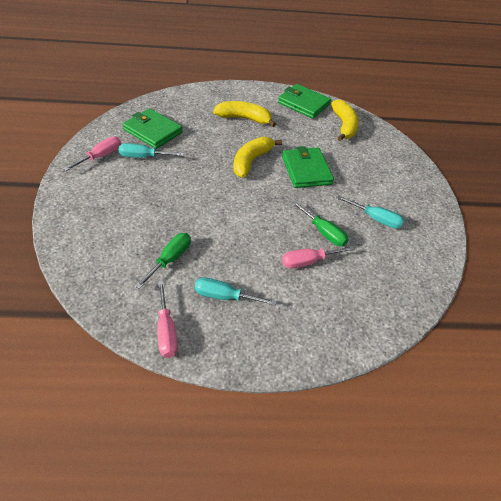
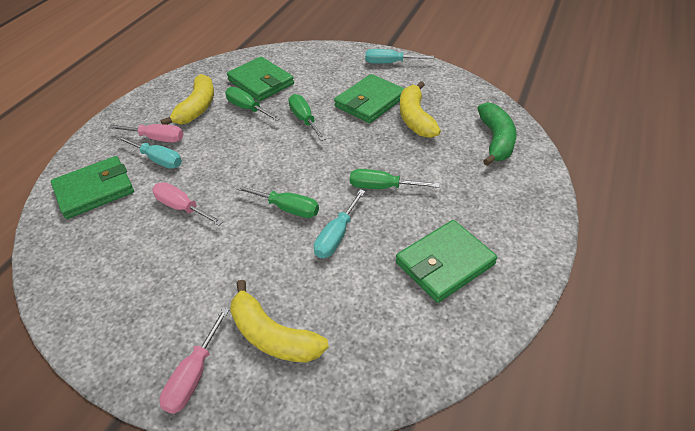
green banana: none = 0 -> [477,102,516,166] = 1
green screwdriver: [135,233,191,289] [292,201,349,246] = 2 -> [225,87,281,121] [235,185,319,218] [288,94,326,141] [350,169,440,189] = 4
green wallet: [122,108,183,149] [278,84,331,119] [282,146,334,188] = 3 -> [51,156,134,219] [227,57,294,101] [334,74,405,123] [396,220,497,303] = 4

